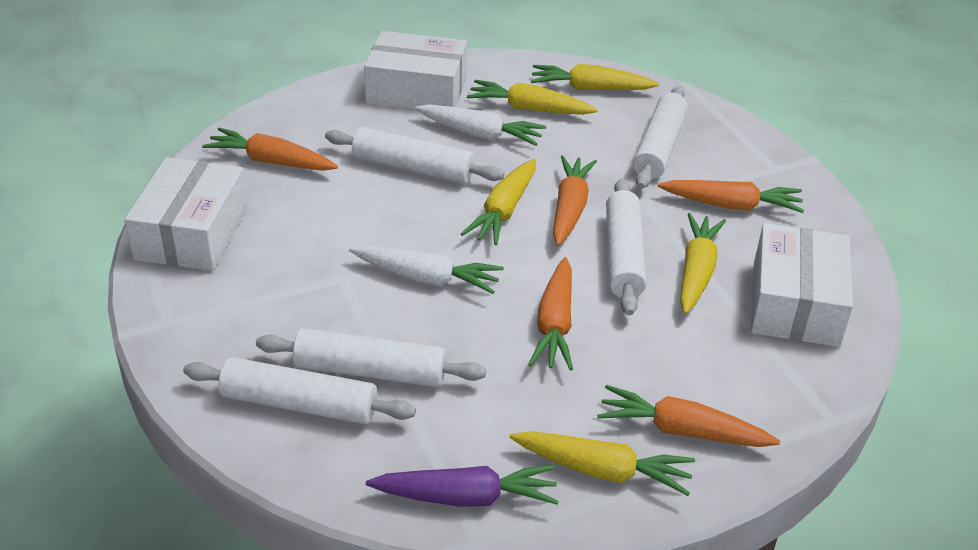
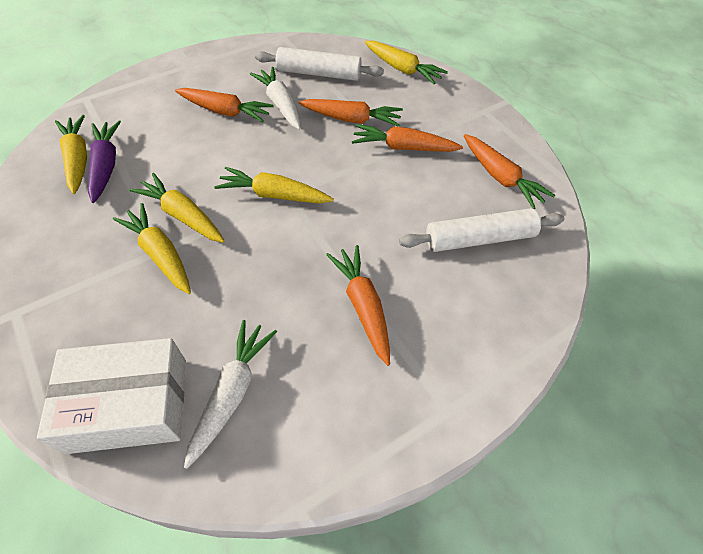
white box: [124,157,248,271] [364,31,467,110] [751,223,853,347] = 3 -> [37,338,186,454] = 1
white rolling pin: [183,357,416,424] [256,328,486,387] [325,127,505,184] [606,179,646,315] [633,86,688,189] = 5 -> [255,47,384,81] [399,208,564,252] = 2

